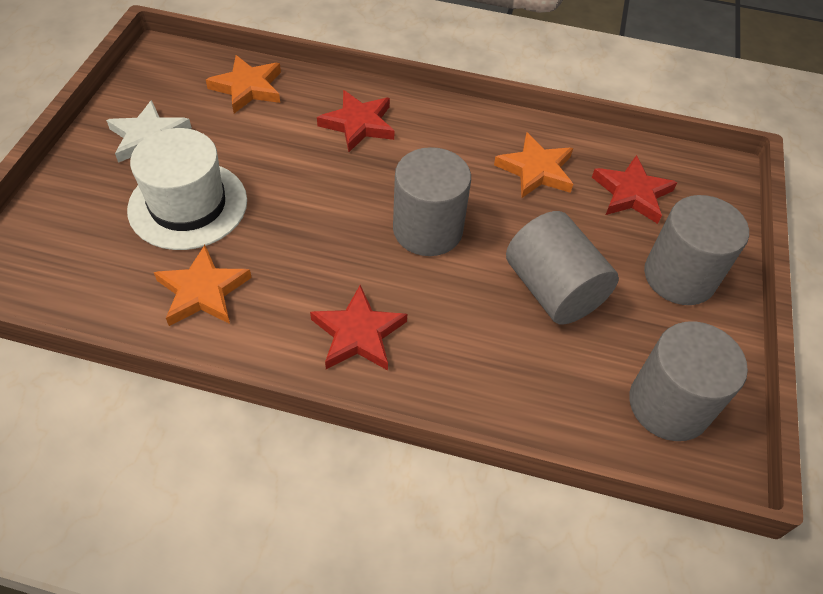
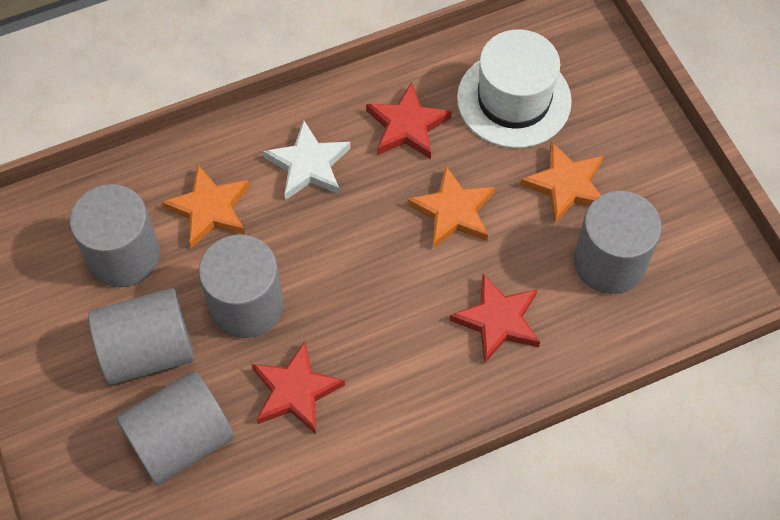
grey cylinder: [393,147,471,256] [506,211,619,325] [629,321,748,441] [644,195,749,305] = 4 -> [70,184,160,287] [88,288,194,385] [116,371,234,485] [199,235,284,338] [574,191,662,294] = 5

